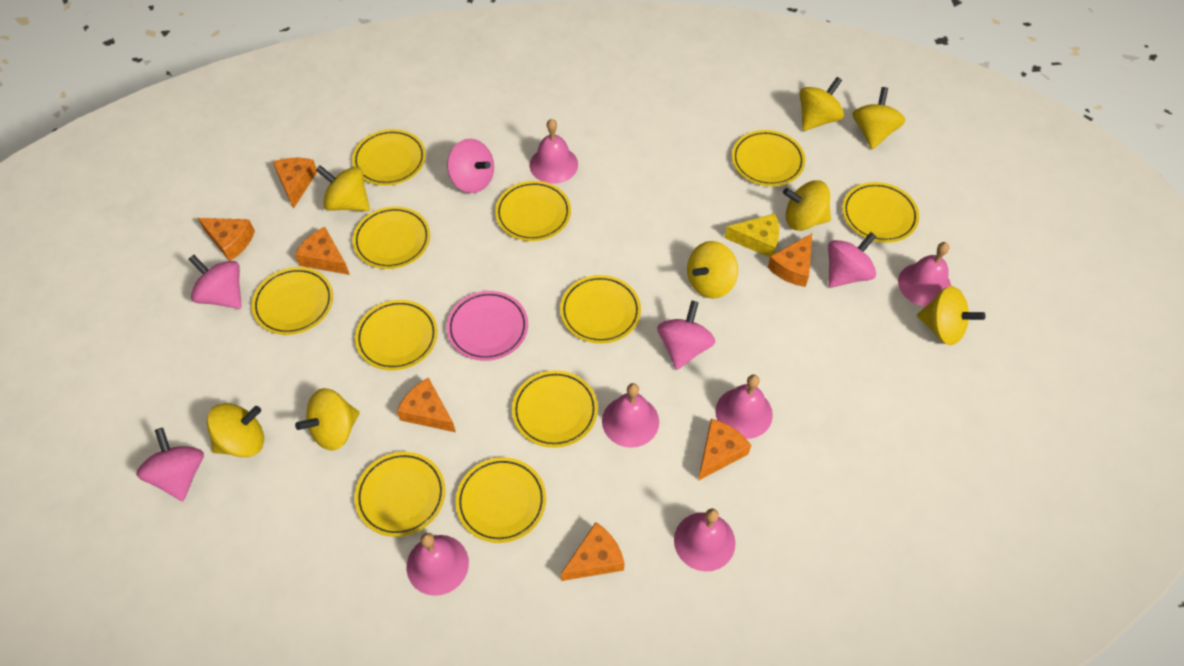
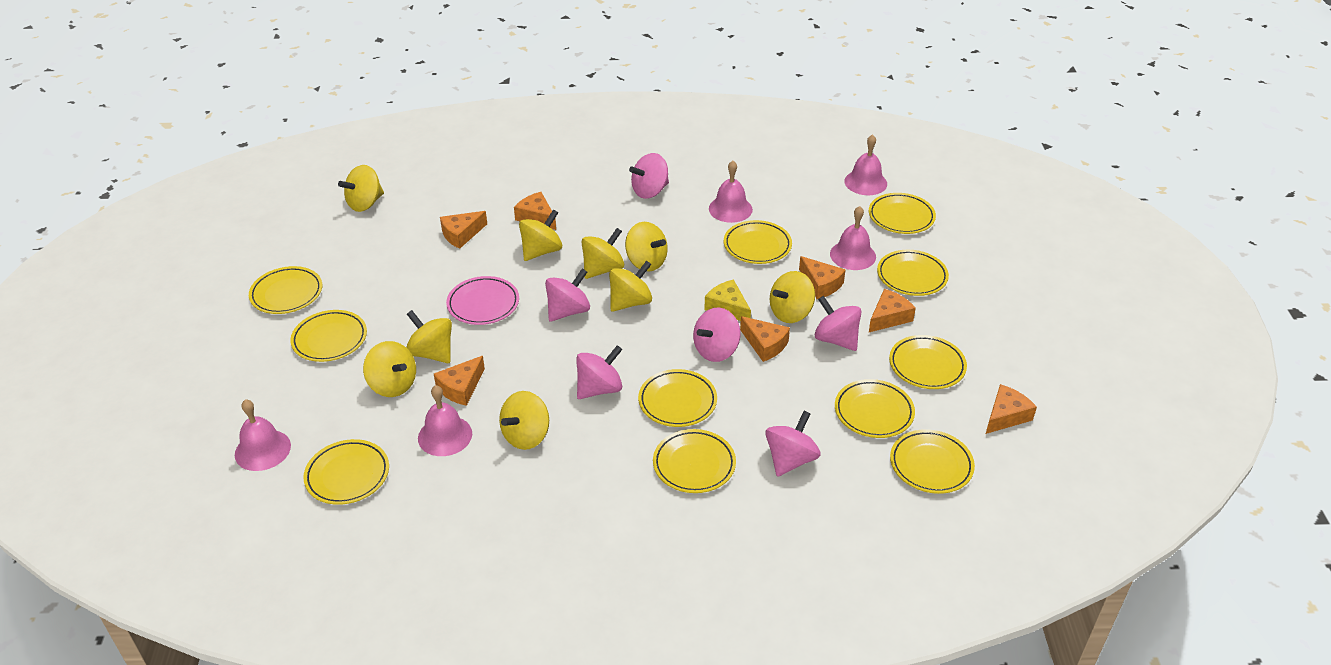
pink bell: [407,533,469,596] [529,119,578,184] [602,383,659,448] [674,508,735,572] [715,375,773,439] [898,242,951,307] = 6 -> [235,399,291,471] [418,385,472,456] [709,161,753,223] [830,206,876,270] [844,134,887,195] = 5
pink spinning top: [136,428,204,501] [189,255,242,309] [447,139,494,193] [657,300,715,370] [828,232,876,288] = 5 -> [545,268,590,322] [576,345,622,399] [629,153,669,199] [693,307,740,362] [765,411,821,477] [815,296,862,351] = 6
yellow spinning top: [207,403,264,457] [295,388,360,451] [316,165,370,211] [687,241,738,299] [783,180,831,231] [800,77,844,131] [853,87,906,149] [917,286,986,345] = 8 -> [338,165,384,212] [363,341,416,397] [406,310,452,363] [499,391,549,450] [519,209,562,261] [581,228,624,279] [609,260,652,312] [625,222,668,271] [770,271,815,323] = 9

